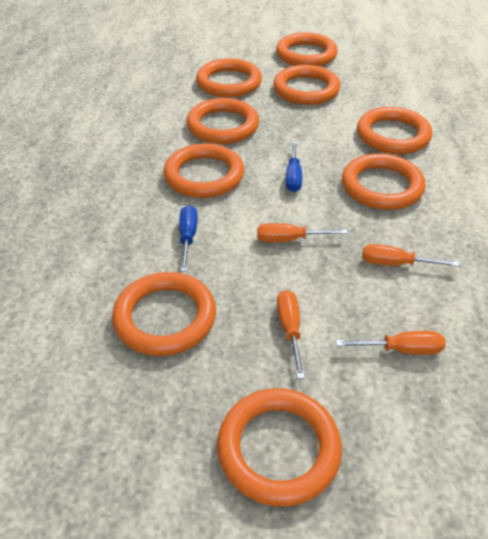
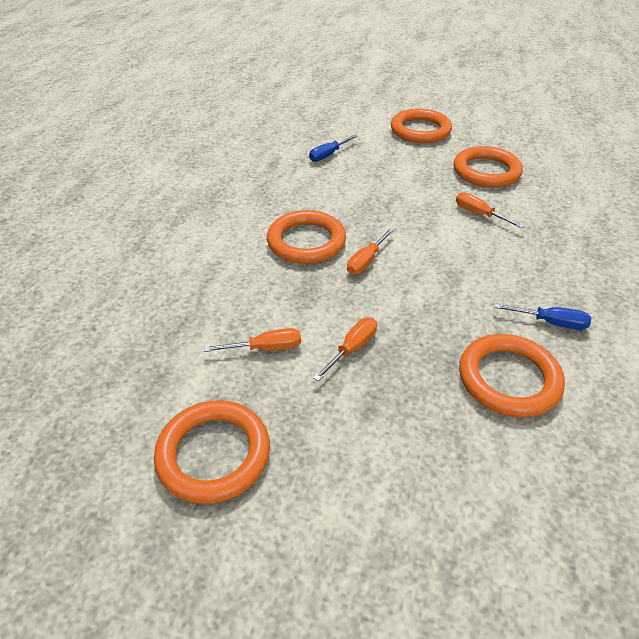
orange ring: [112,272,216,356] [163,143,244,198] [187,98,259,144] [196,58,262,97] [217,388,342,507] [273,65,340,105] [276,33,338,66] [342,153,426,210] [357,107,432,154] = 9 -> [154,400,270,504] [267,210,346,264] [391,109,452,143] [454,146,523,187] [459,334,565,417] = 5

